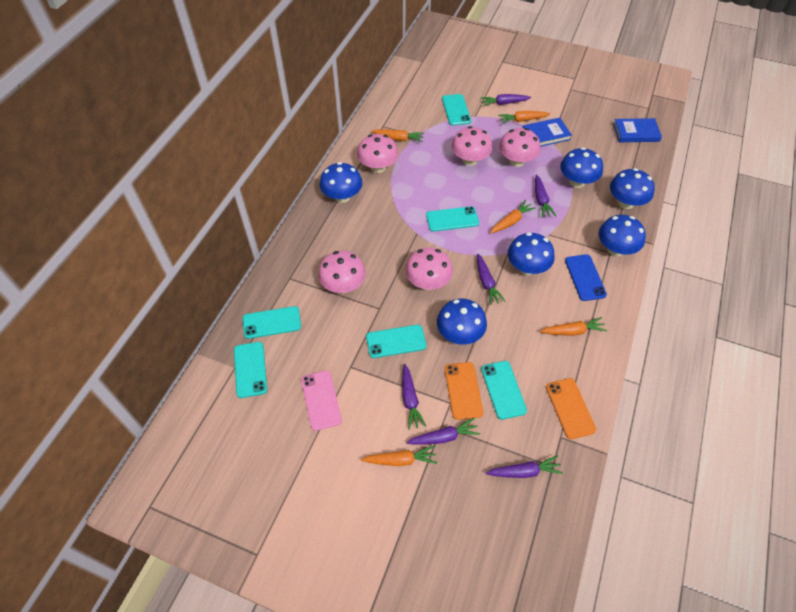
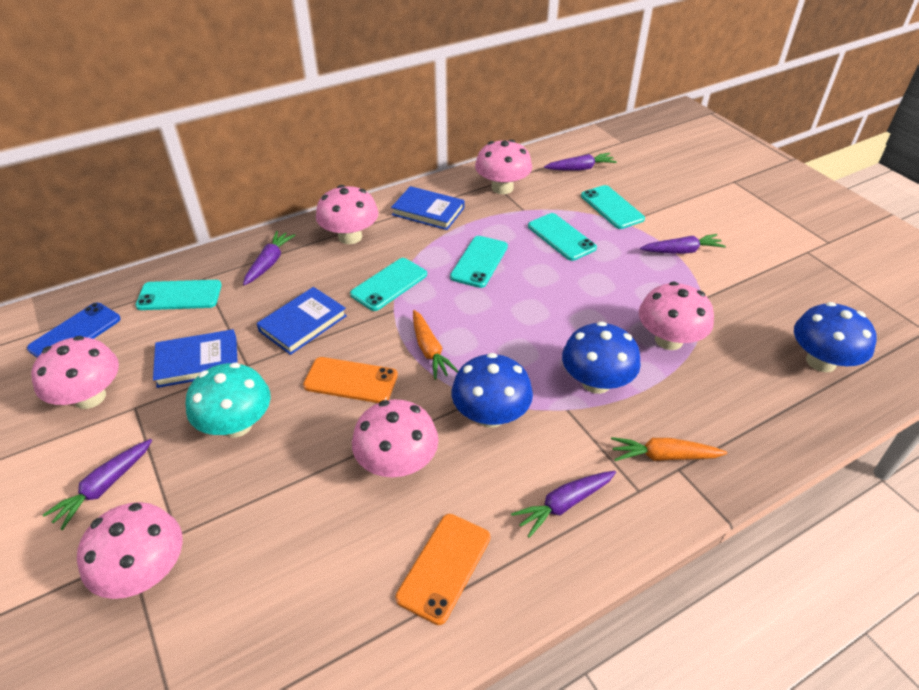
blue book: [523,118,572,147] [613,118,662,142] = 2 -> [153,329,238,388] [257,287,347,355] [391,186,465,230] = 3
blue mushroom: [320,162,362,203] [437,299,487,345] [508,232,554,275] [560,147,603,188] [599,215,646,256] [610,168,655,209] = 6 -> [452,353,533,428] [562,321,641,394] [794,302,877,372] = 3
orange carrot: [361,445,437,466] [371,129,424,142] [490,200,536,234] [498,111,550,124] [540,317,607,336] = 5 -> [413,310,458,380] [611,437,727,461] = 2
pink mushroom: [318,251,366,293] [357,134,398,173] [405,248,453,290] [451,126,492,166] [499,128,540,167] = 5 -> [31,336,119,409] [77,502,183,599] [316,185,379,244] [352,399,439,477] [475,139,532,194] [639,282,714,350] = 6
pink phone: [301,370,342,431] = 1 -> none = 0
purple carrot: [402,364,426,430] [406,418,480,445] [477,254,506,305] [480,94,531,106] [486,455,563,478] [535,175,556,218] = 6 -> [43,439,152,530] [243,231,296,286] [511,471,616,538] [544,153,617,171] [640,234,726,254] = 5
turquoise mushroom: none = 0 -> [185,363,271,437] = 1
turquoise phone: [234,342,267,398] [243,306,301,339] [366,325,426,358] [426,206,479,232] [442,94,471,126] [481,361,527,420] = 6 -> [135,280,222,310] [350,258,427,311] [450,236,508,288] [528,213,597,261] [581,185,645,229] = 5

